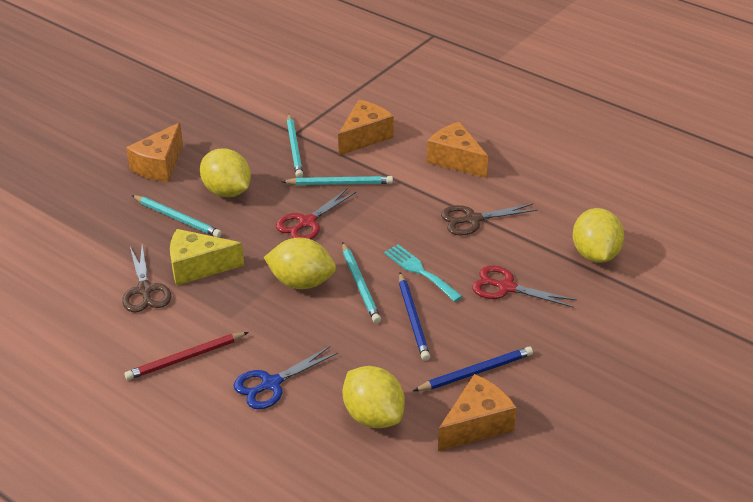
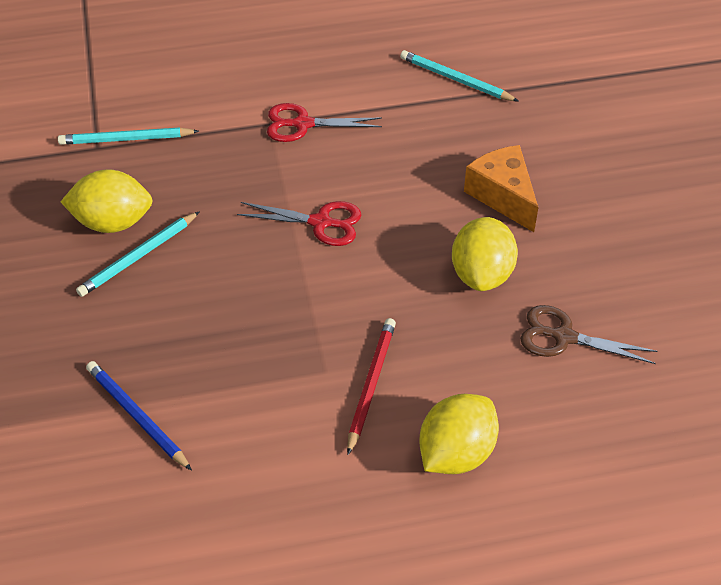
blue pencil: [399,273,430,361] [413,347,533,391] = 2 -> [86,361,192,471] = 1
blue scissors: [233,346,338,409] = 1 -> none = 0
brown scissors: [122,246,171,312] [441,204,537,235] = 2 -> [520,305,658,364] = 1
orange cheese: [126,123,183,182] [338,100,394,156] [427,122,488,178] [438,374,517,451] = 4 -> [464,145,538,232] = 1
turquoise fork: [384,244,463,302] = 1 -> none = 0
turquoise pencil: [132,195,222,238] [281,176,393,185] [287,114,303,178] [342,242,381,323] = 4 -> [58,127,199,145] [76,211,200,297] [400,50,519,102] = 3
yellow cheese: [170,229,244,286] = 1 -> none = 0
yellow lemon: [200,148,251,197] [264,238,336,289] [343,366,405,428] [573,208,624,263] = 4 -> [61,169,153,233] [419,394,499,474] [452,217,518,291] = 3

